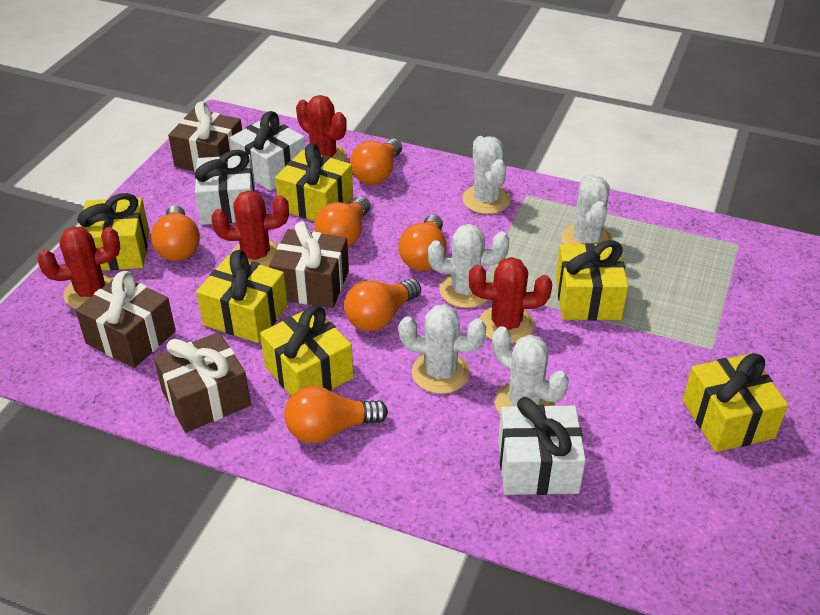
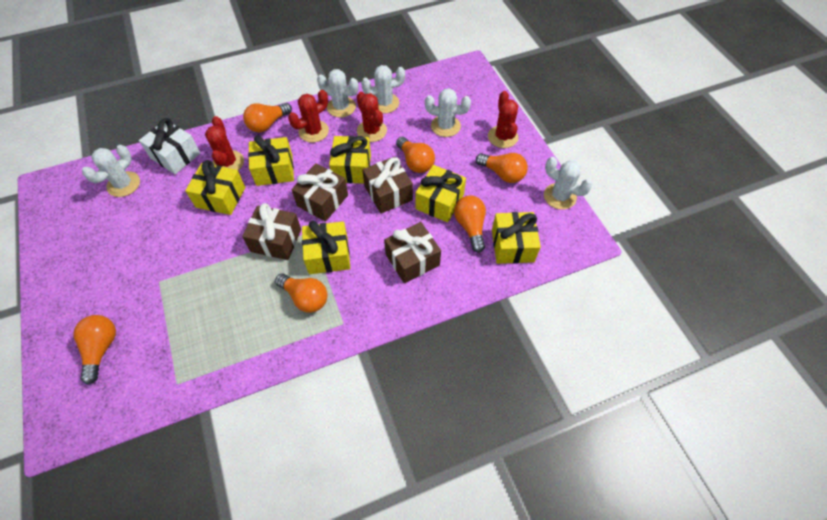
white gift: [195,150,255,225] [229,111,305,191] [498,397,586,495] = 3 -> [139,118,200,174] = 1

